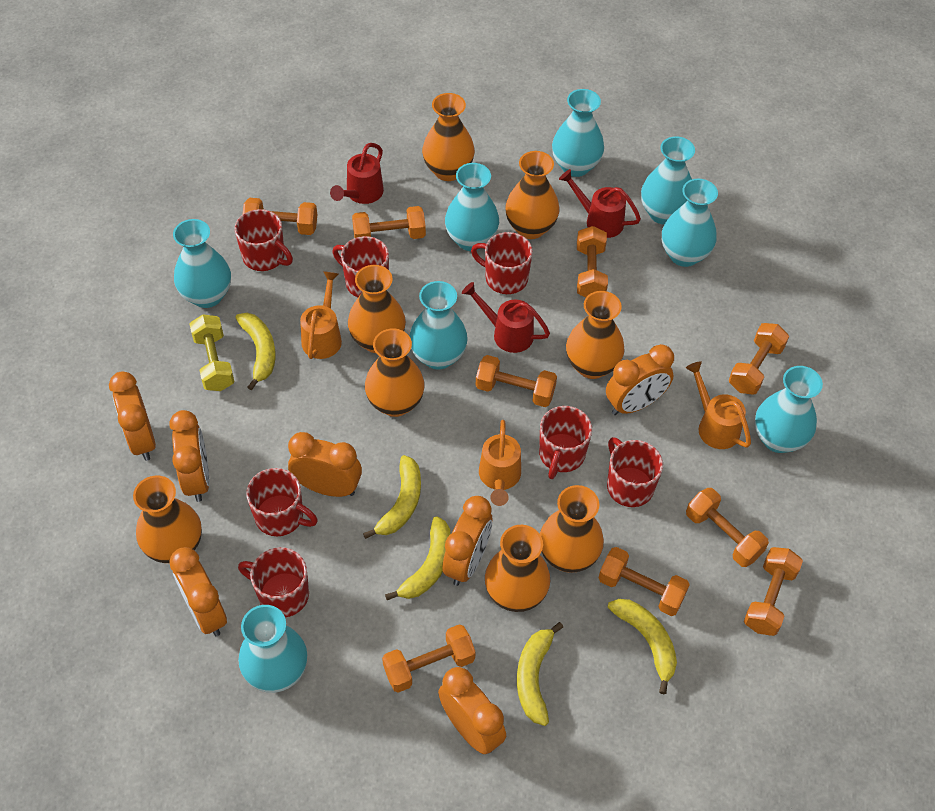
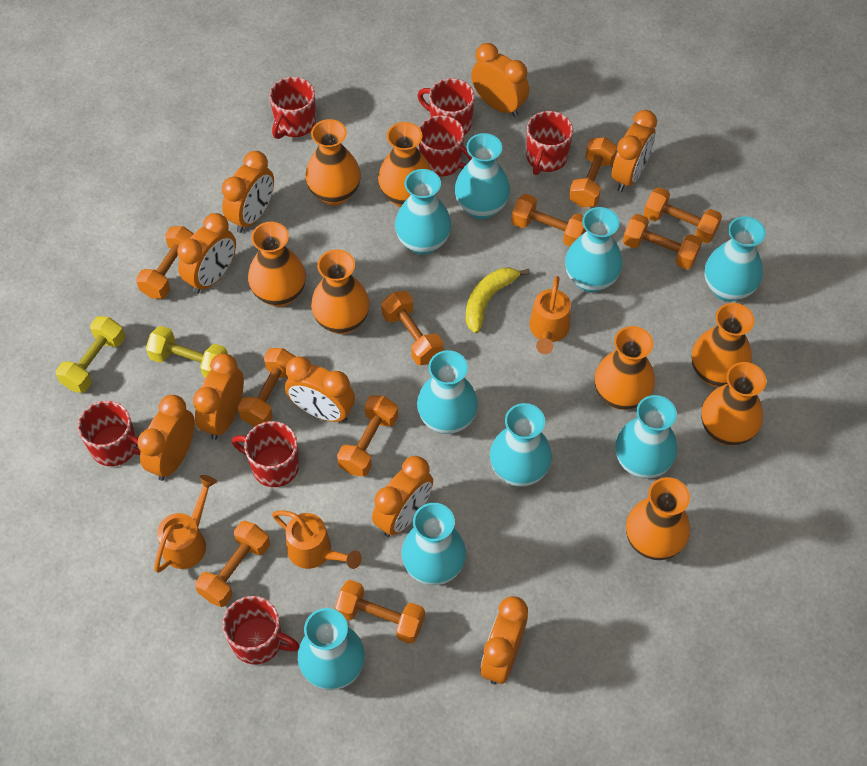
orange clock: [109,371,156,461] [169,410,210,502] [169,547,227,636] [288,432,362,497] [438,667,506,754] [442,496,492,586] [606,344,674,415] = 7 -> [138,395,195,481] [177,213,236,294] [193,353,244,440] [222,151,274,233] [285,356,355,422] [372,456,433,537] [471,43,529,117] [480,596,528,684] [611,110,657,192] = 9
orange dumbbell: [242,198,317,235] [352,206,426,239] [382,624,476,693] [476,355,557,407] [577,226,608,297] [599,547,690,616] [686,488,769,567] [729,323,789,395] [744,547,803,636] = 9 -> [136,226,194,299] [195,521,270,607] [238,348,296,426] [335,580,425,644] [337,395,398,476] [381,291,443,365] [511,194,586,246] [569,137,617,207] [623,214,702,269] [643,187,722,243] = 10
red watering can: [330,143,384,204] [462,282,550,353] [559,169,641,238] = 3 -> none = 0
turquoise vase: [173,219,231,308] [238,605,307,693] [409,281,468,370] [445,163,499,251] [552,89,604,177] [641,136,695,225] [662,179,718,267] [755,366,823,453] = 8 -> [298,608,365,690] [395,169,451,255] [402,503,466,585] [417,350,478,434] [455,133,510,220] [490,403,552,487] [565,207,623,293] [615,395,678,479] [705,216,766,302] = 9
yellow banana: [235,313,276,390] [363,455,421,539] [385,516,451,600] [517,622,563,726] [607,599,677,694] = 5 -> [466,267,530,333] = 1
yellow dumbbell: [189,314,235,391] = 1 -> [56,316,125,393] [146,326,228,378] = 2

